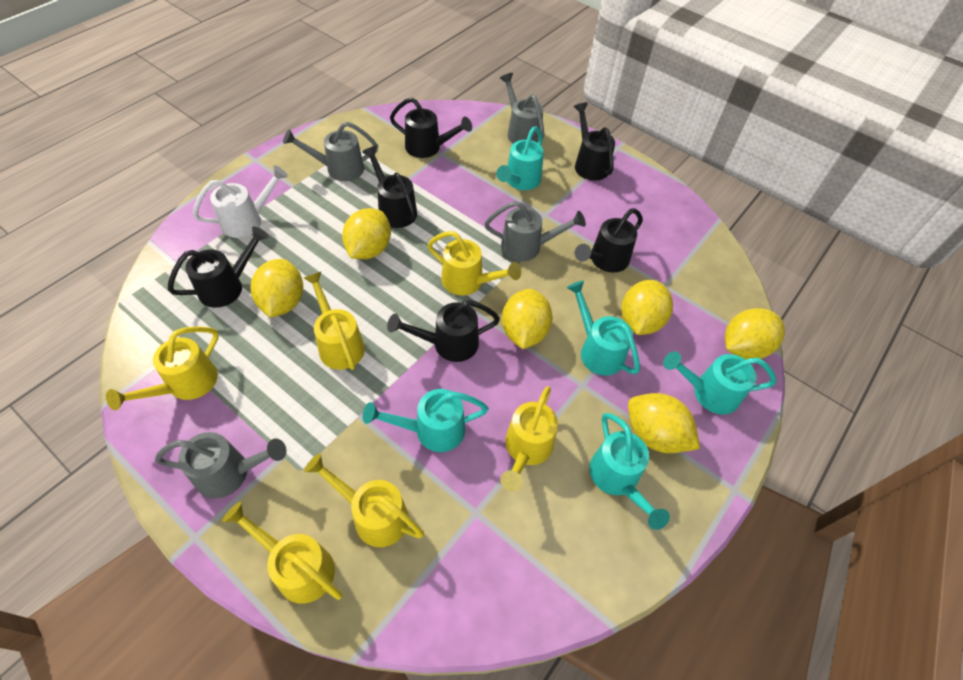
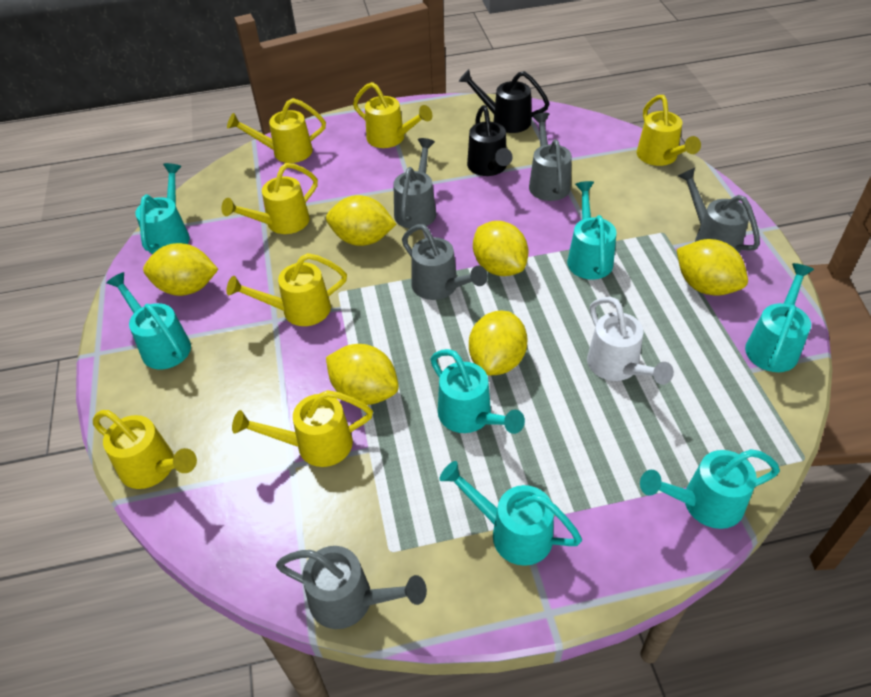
black watering can: [168,226,268,308] [362,146,417,228] [387,300,500,362] [390,97,472,158] [574,102,615,181] [575,209,643,273] = 6 -> [458,69,550,133] [467,105,513,176] = 2
grey watering can: [155,432,286,499] [283,122,378,181] [484,201,586,261] [500,73,544,144] = 4 -> [276,546,427,629] [393,138,436,229] [402,224,488,300] [529,113,572,201] [678,168,760,253] = 5
turquoise watering can: [363,389,489,452] [496,127,544,190] [566,280,640,376] [589,413,670,530] [663,351,776,414] = 5 -> [106,272,191,369] [135,163,190,254] [430,349,525,434] [439,461,582,566] [567,181,617,280] [640,449,780,529] [745,263,814,372] = 7
yellow watering can: [106,326,219,410] [222,502,342,604] [304,272,365,370] [304,453,424,547] [427,231,521,295] [500,386,558,492] = 6 -> [93,410,197,489] [221,163,318,234] [226,253,347,326] [227,98,326,163] [232,390,373,467] [353,82,432,148] [637,95,701,166] = 7

